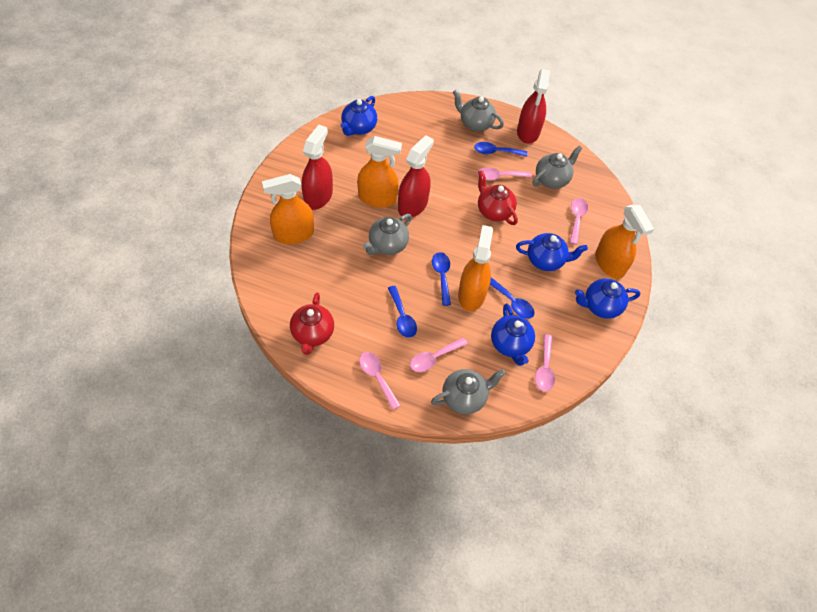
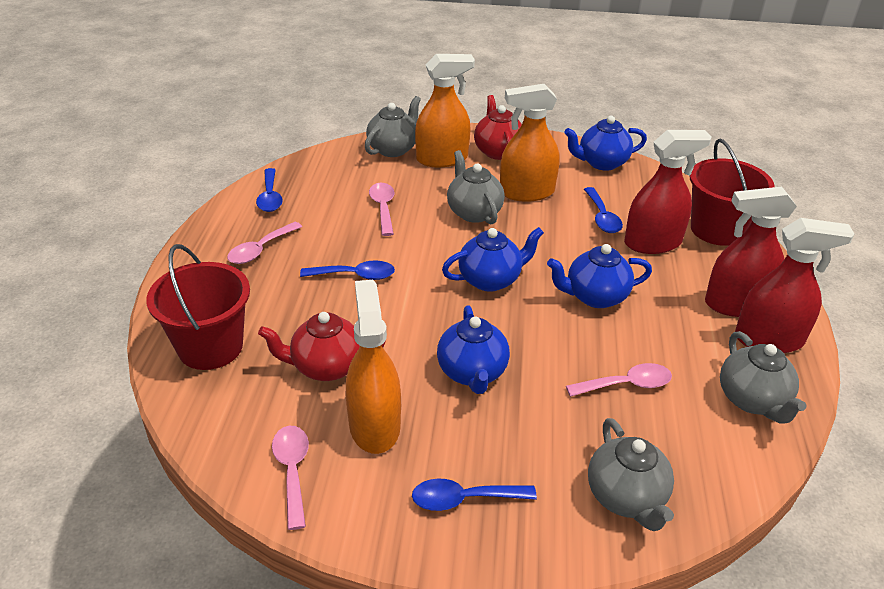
orange spray bottle: [262,174,314,244] [357,136,402,208] [458,225,493,311] [595,204,654,279] = 4 -> [346,280,401,454] [415,54,475,167] [500,84,560,202] = 3
pink spoon: [359,352,401,410] [410,337,468,372] [477,167,532,180] [535,334,555,391] [570,198,588,245] = 5 -> [227,222,302,264] [272,426,309,530] [369,183,394,236] [566,363,672,397] = 4
red bucket: none = 0 -> [146,244,250,370] [689,138,775,246] = 2

